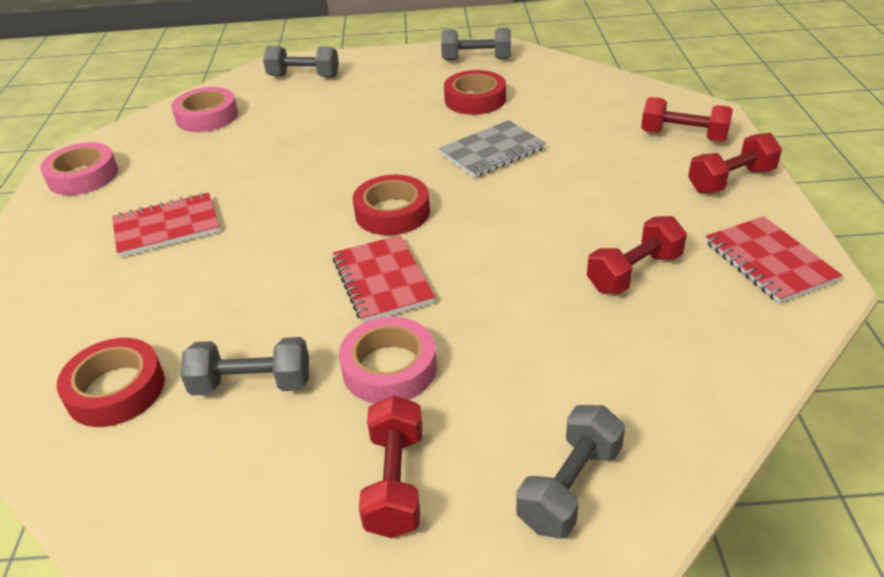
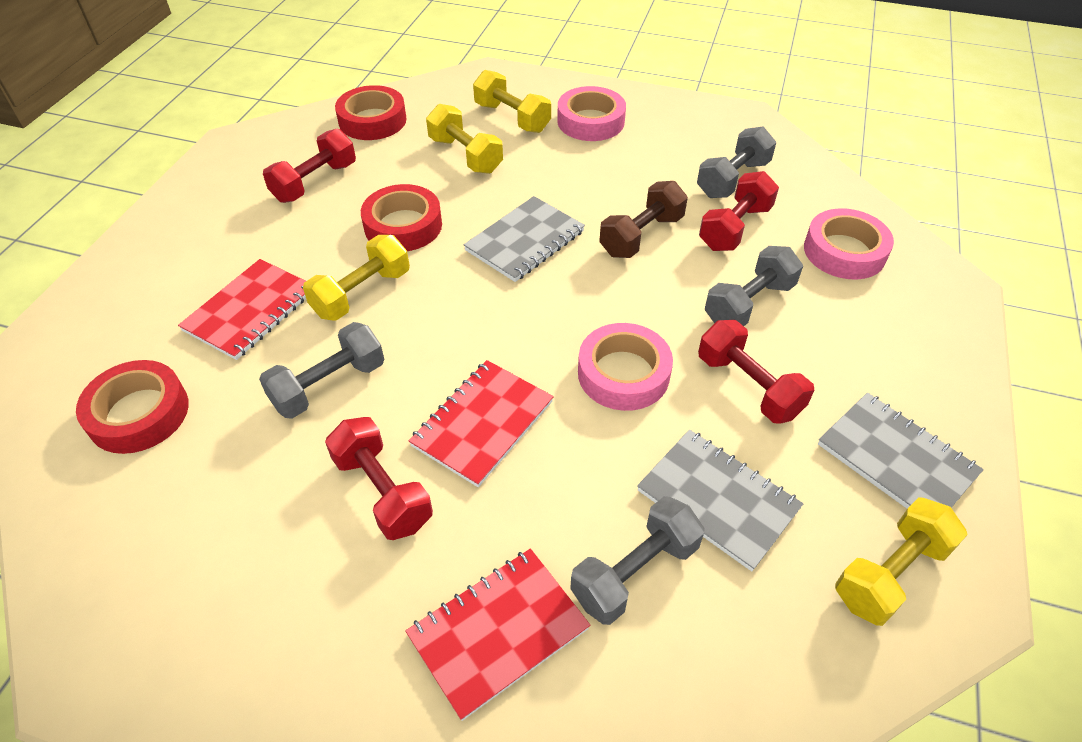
brown dumbbell: none = 0 -> [599,181,688,258] = 1
grey notebook: [439,120,546,178] = 1 -> [464,196,585,282] [637,430,803,571] [818,393,984,509] = 3
yellow dumbbell: none = 0 -> [303,235,410,321] [426,104,503,174] [473,70,551,133] [835,497,968,626] = 4

